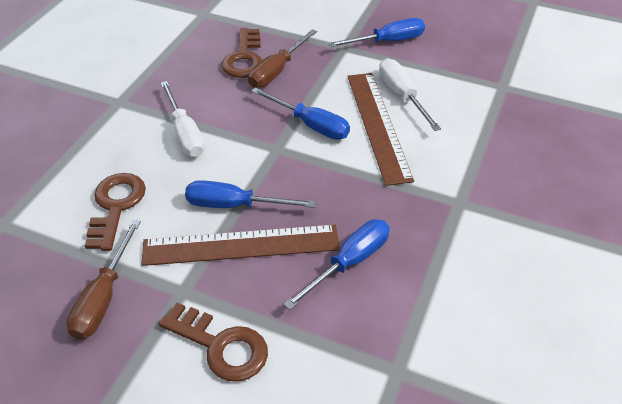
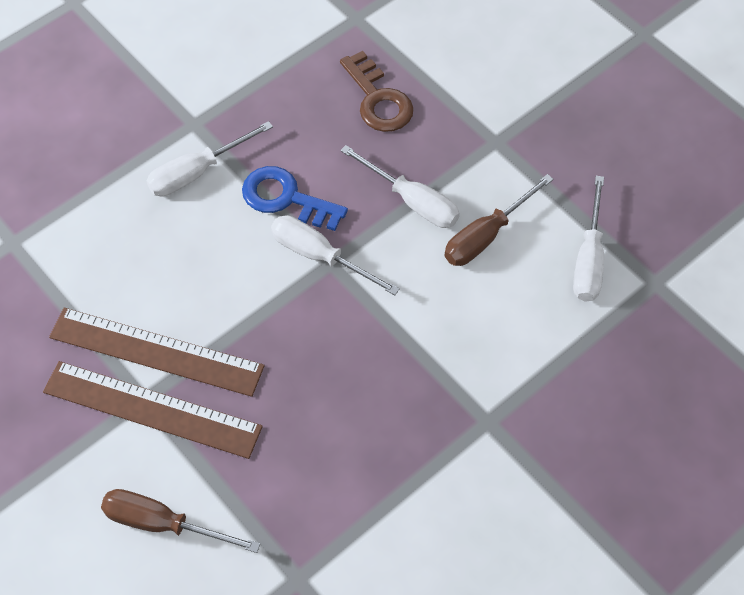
blue key: none = 0 -> [242,166,348,231] = 1
blue screwdriver: [185,180,316,208] [251,87,350,140] [284,219,390,310] [328,18,425,47] = 4 -> none = 0
brown key: [85,173,146,251] [159,303,268,382] [222,28,262,78] = 3 -> [340,51,414,132] = 1
white screwdriver: [161,81,205,157] [379,58,441,131] = 2 -> [146,121,273,196] [271,215,400,295] [340,145,460,228] [573,176,604,302] = 4

